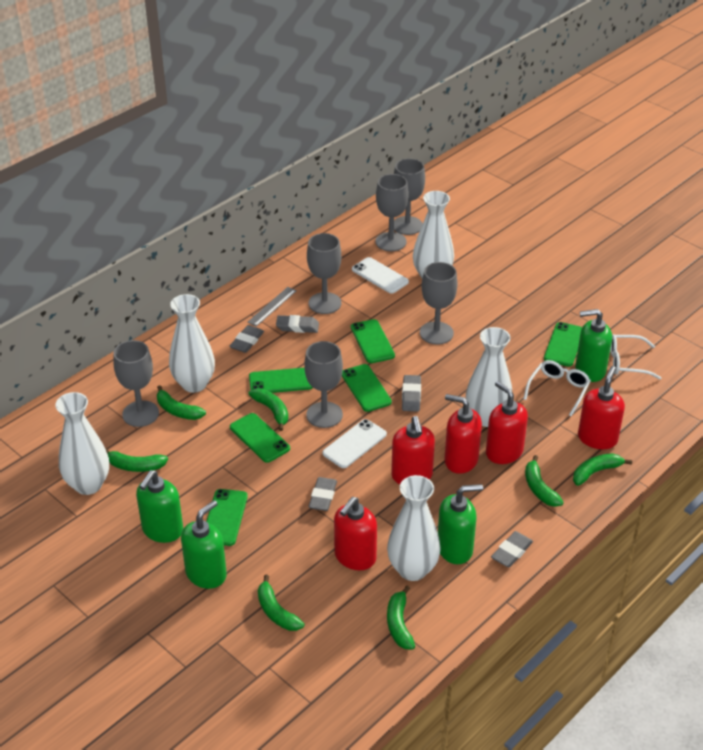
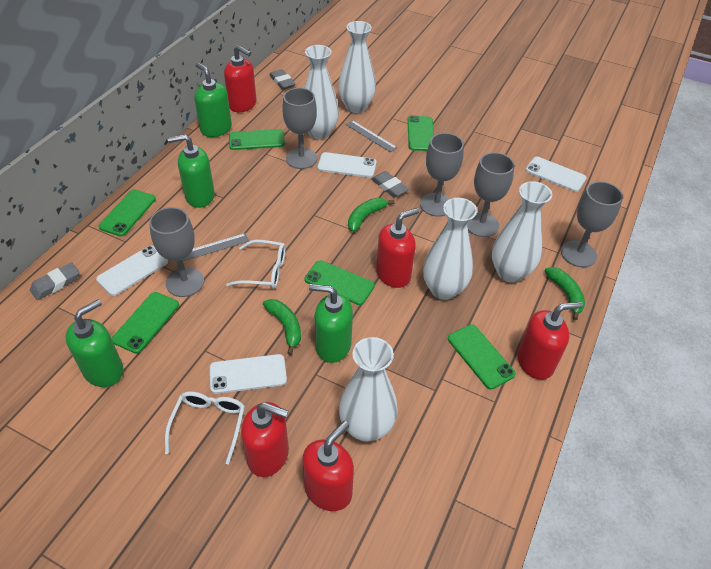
green banana: [105,448,168,472] [157,385,206,420] [248,388,288,431] [258,575,305,631] [387,586,415,649] [525,455,564,507] [573,453,632,486] = 7 -> [263,299,301,355] [348,198,394,232] [545,267,585,320] = 3
grey eraser: [230,325,264,353] [276,315,319,333] [308,477,337,511] [402,375,421,412] [491,531,533,567] = 5 -> [30,262,79,300] [270,69,296,90] [371,171,409,197] = 3
grey goblet: [113,340,159,427] [304,341,343,428] [307,233,341,314] [375,174,409,251] [394,158,425,235] [420,262,457,345] = 6 -> [149,207,204,297] [282,88,317,169] [420,133,464,217] [467,152,515,237] [561,181,623,267] = 5
grey ruler: [247,287,297,327] = 1 -> [183,233,249,261] [345,120,397,152] = 2
white phone: [322,419,387,468] [352,257,409,294] = 2 -> [96,246,168,296] [210,354,287,394] [318,152,377,178] [525,157,587,192] = 4

